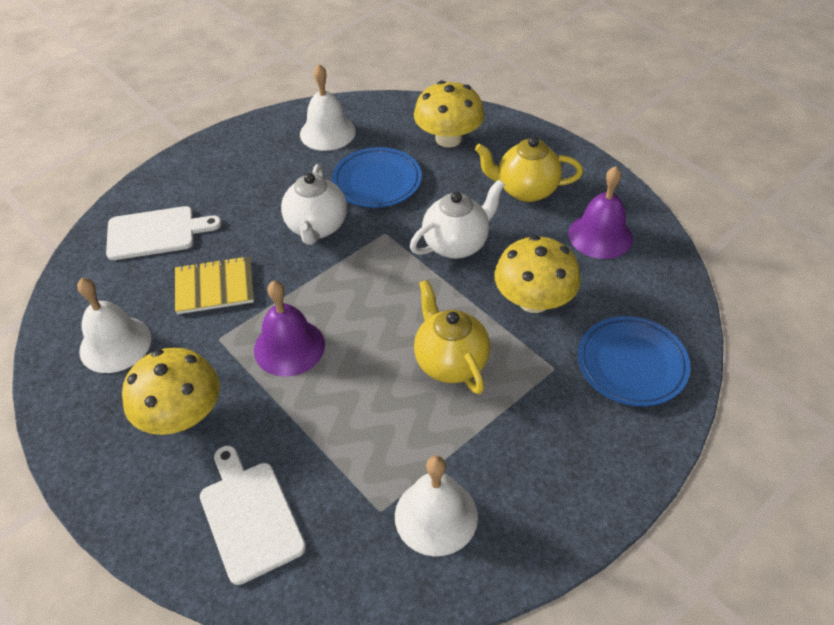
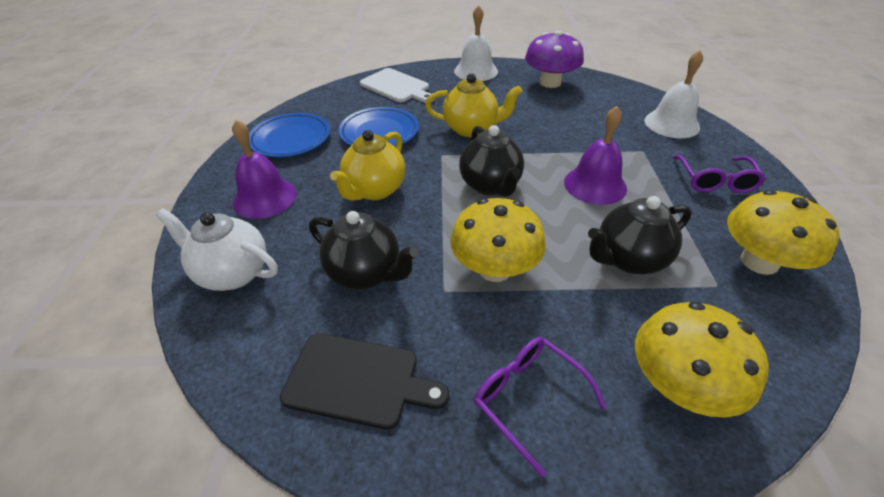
black cutting board: none = 0 -> [280,333,449,430] = 1
black teapot: none = 0 -> [309,211,418,290] [459,125,524,197] [588,196,692,274] = 3
purple glasses: none = 0 -> [474,337,607,477] [672,155,766,193] = 2
purple mushroom: none = 0 -> [525,30,584,88] = 1
white bell: [77,278,151,373] [300,64,356,151] [395,456,478,556] = 3 -> [454,5,498,81] [644,50,703,138] = 2
white cutting board: [106,206,222,260] [200,446,306,585] = 2 -> [360,68,435,103] = 1
white teapot: [281,164,347,245] [410,179,505,259] = 2 -> [156,208,278,291] = 1
yellow notebook: [175,256,254,314] = 1 -> none = 0

